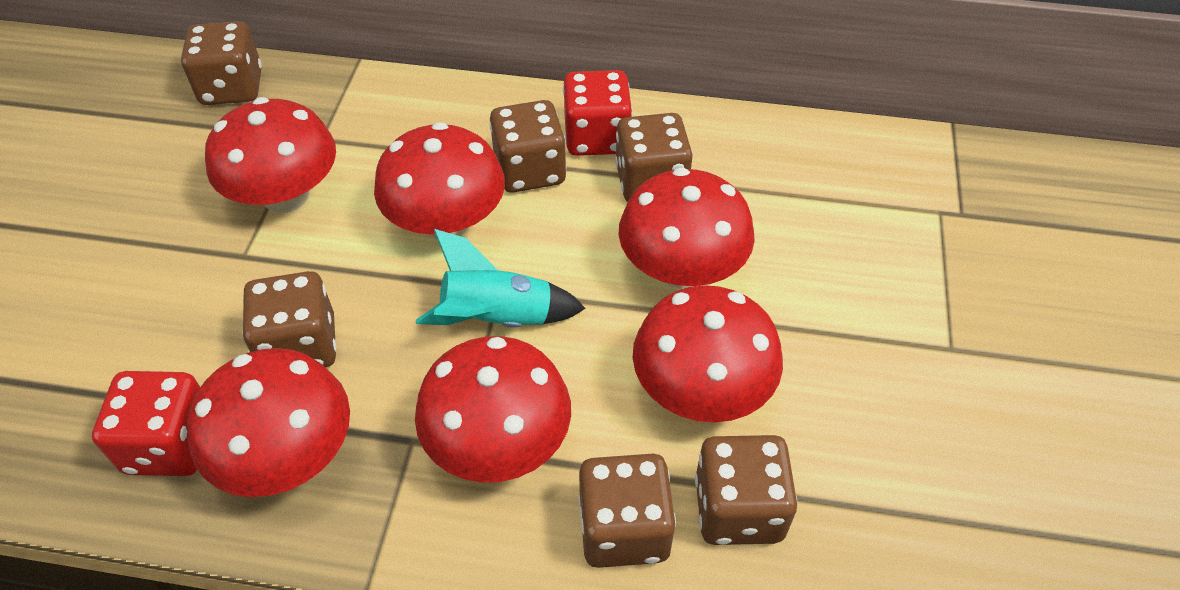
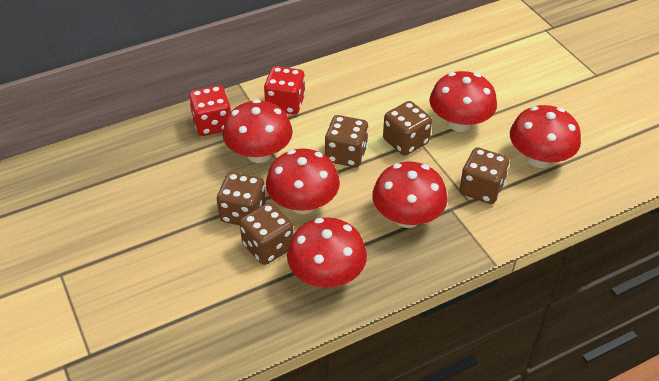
brown dice: [181,21,262,105] [242,271,337,368] [489,100,566,193] [579,454,676,568] [615,113,693,202] [695,435,797,545] = 6 -> [217,172,266,225] [240,203,294,265] [325,115,368,167] [383,101,432,156] [460,147,509,204] = 5
turquoise rocket: [416,229,586,328] = 1 -> none = 0

